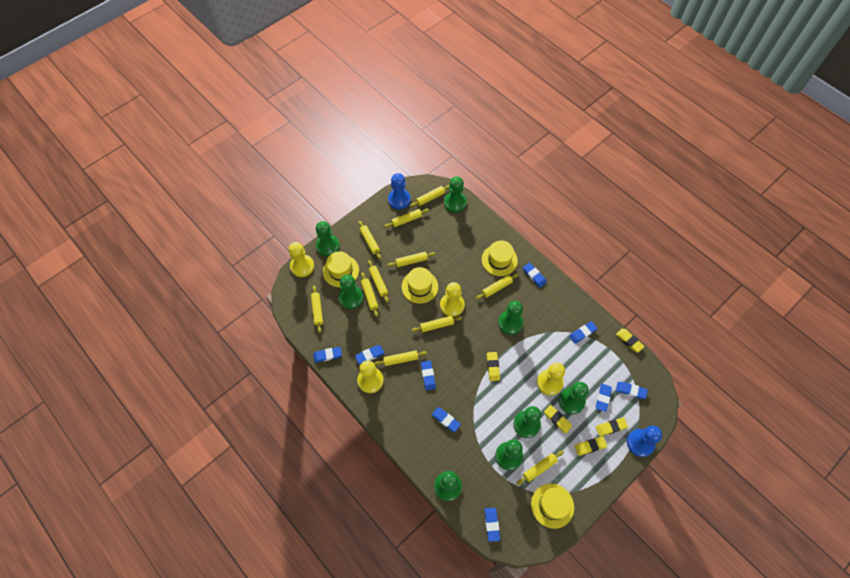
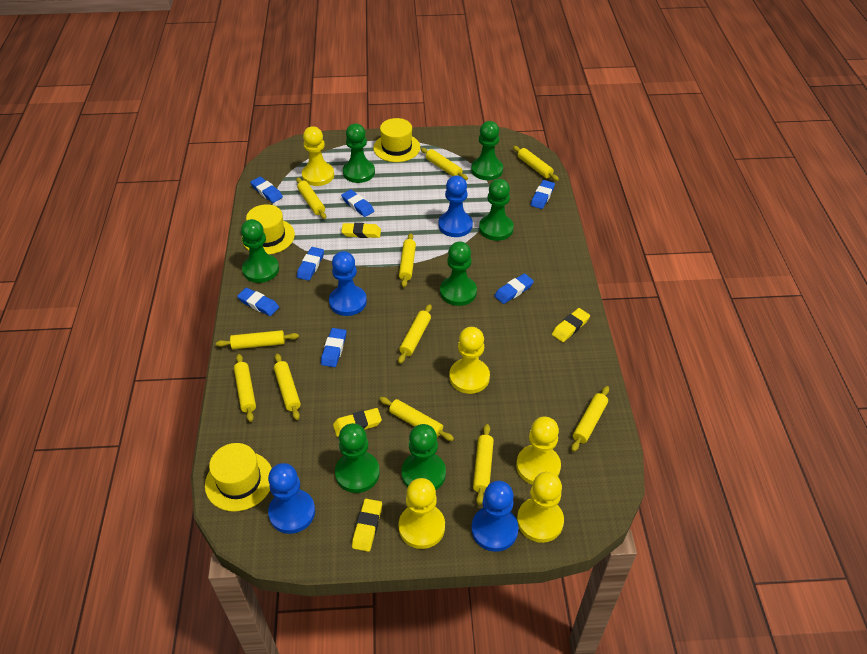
blue eraser: [313,347,342,363] [355,345,385,364] [421,361,436,390] [432,407,461,432] [484,508,500,542] [523,262,547,288] [569,321,598,344] [596,384,612,412] [616,382,648,399] = 9 -> [237,288,279,316] [250,177,283,203] [297,247,324,281] [321,328,346,367] [341,189,374,217] [494,273,534,304] [531,180,555,209] = 7
blue pawn: [388,173,411,209] [627,426,662,457] = 2 -> [268,463,315,534] [329,251,367,316] [438,175,473,237] [471,481,519,552] = 4
green pawn: [316,221,340,257] [339,275,364,309] [434,471,462,501] [444,177,467,213] [495,439,523,470] [498,301,523,335] [513,406,541,438] [558,382,589,414] = 8 -> [241,219,279,283] [335,423,380,493] [343,123,375,183] [401,424,446,490] [440,241,477,306] [471,121,503,180] [479,179,514,241] = 7
yellow eraser: [487,352,500,381] [544,405,572,434] [575,437,607,456] [596,417,628,437] [616,329,645,352] = 5 -> [333,408,382,437] [341,223,381,238] [352,499,382,552] [552,308,590,342] = 4
yellow hat: [323,251,359,287] [402,267,438,304] [482,240,518,276] [531,483,574,529] = 4 -> [205,443,272,512] [242,204,295,255] [373,118,420,162] = 3
yellow pawn: [289,242,314,277] [357,360,384,393] [440,282,465,317] [537,363,565,395] = 4 -> [302,126,334,186] [398,478,445,549] [449,327,490,394] [516,417,561,485] [517,472,564,543] = 5

